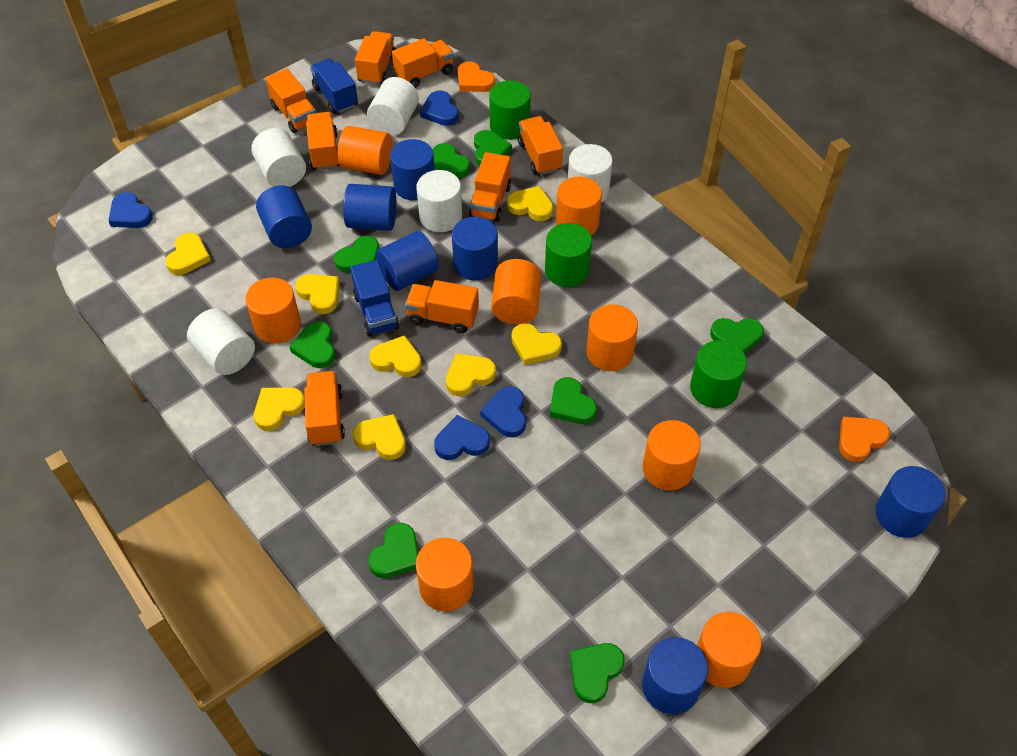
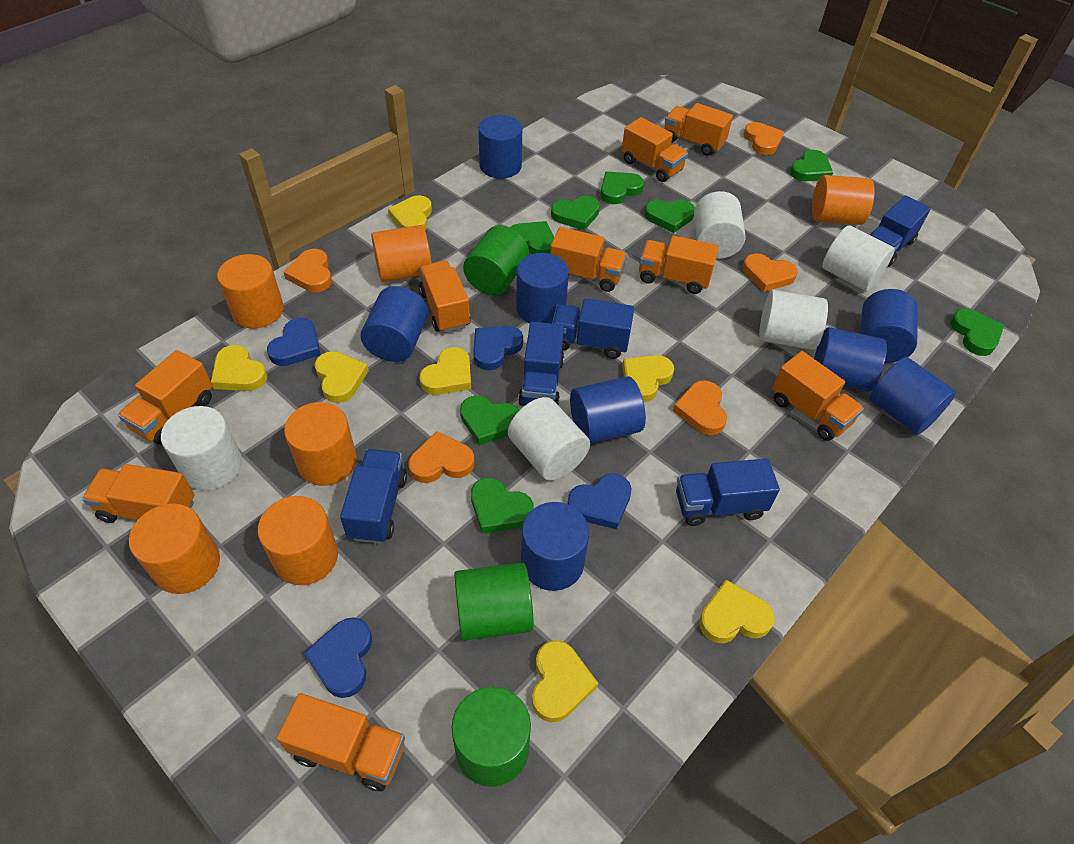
blue cylinder: [256,185,312,248] [343,184,396,231] [376,231,439,291] [390,139,435,201] [452,217,498,281] [642,637,708,714] [875,466,945,538] = 7 -> [360,286,428,362] [478,115,522,179] [516,253,569,323] [521,502,589,591] [570,376,646,444] [814,327,887,392] [860,289,918,363] [869,357,956,435] = 8
blue truck: [310,59,358,113] [350,260,400,336] = 2 -> [340,449,407,544] [518,322,564,406] [552,298,634,359] [676,458,780,526] [870,195,931,267] = 5
orange cylinder: [245,278,301,344] [338,126,392,175] [416,538,474,612] [491,259,541,325] [556,177,602,235] [586,304,638,371] [643,420,701,491] [697,612,761,688] = 8 -> [129,504,220,594] [217,254,284,328] [258,496,338,585] [284,402,357,486] [371,225,432,282] [812,175,875,225] = 6
orange heart: [458,61,495,92] [839,417,890,462] = 2 -> [284,249,332,292] [408,431,474,483] [673,380,727,435] [743,122,784,155] [743,253,798,292] = 5
orange truck: [265,68,316,133] [304,371,345,446] [306,112,340,170] [355,31,396,85] [392,38,454,88] [405,280,479,333] [469,152,511,222] [518,116,563,175] = 8 -> [82,464,194,523] [118,350,213,445] [277,693,405,791] [419,260,471,333] [550,227,627,292] [622,117,688,182] [639,235,719,294] [665,103,733,156] [772,351,864,441] = 9
yellow heart: [165,233,211,275] [254,387,305,431] [295,274,339,314] [353,414,406,460] [369,335,422,377] [446,353,496,396] [507,186,553,221] [511,323,562,365] = 8 -> [211,345,267,391] [315,351,369,403] [388,195,432,230] [419,347,471,395] [532,640,598,722] [622,355,674,402] [699,580,775,643] = 7

